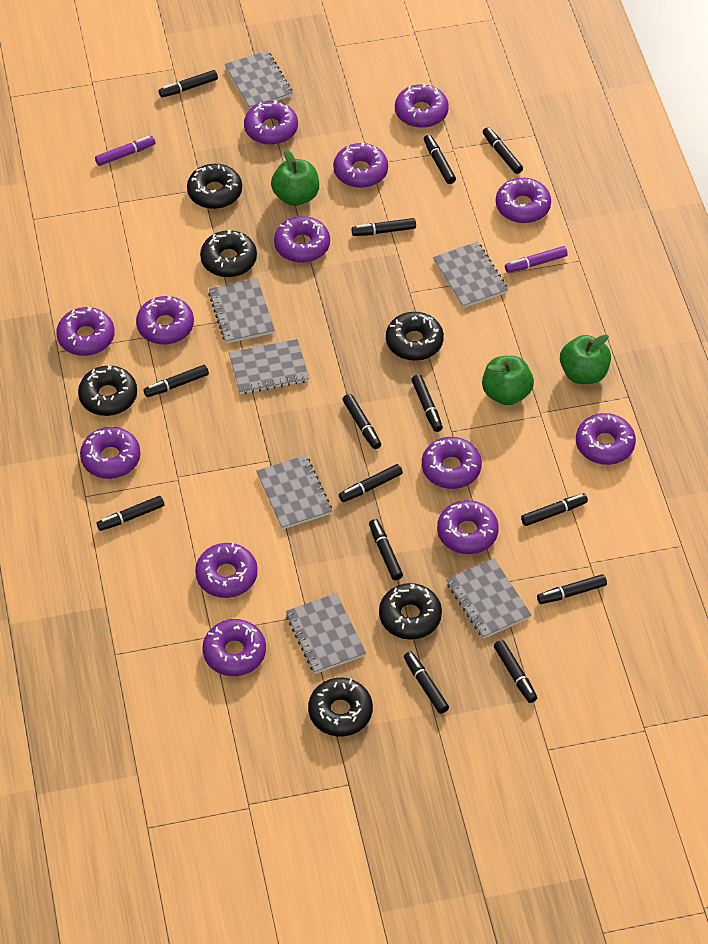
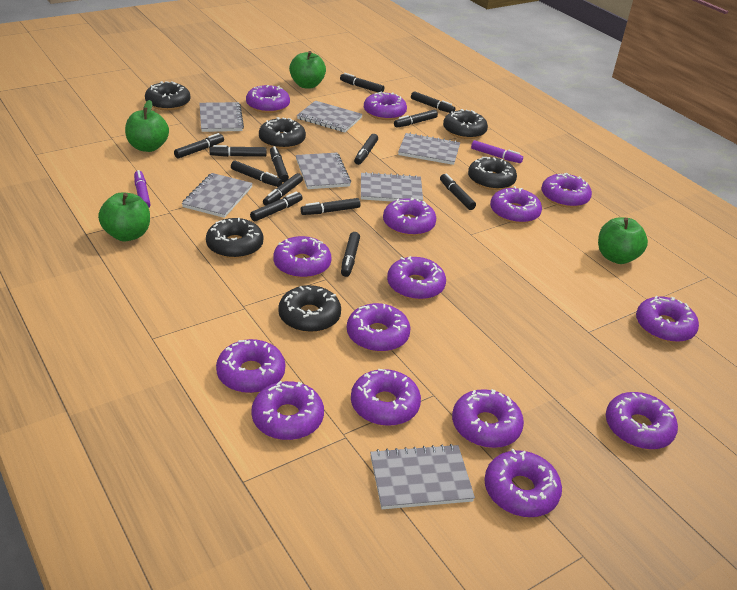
black marker: [97,496,164,531] [144,365,209,397] [159,70,218,98] [339,464,403,502] [343,394,381,449] [351,218,416,236] [369,519,403,580] [404,651,449,714] [411,374,443,432] [424,135,456,184] [483,127,523,174] [494,640,537,703] [521,493,588,526] [537,574,607,604] = 14 -> [174,133,224,159] [210,145,266,157] [231,161,282,187] [250,191,303,221] [263,173,303,206] [270,146,289,182] [301,198,360,215] [340,73,384,93] [341,232,360,277] [354,134,378,165] [394,110,438,128] [411,91,455,113] [440,173,476,210] = 13
green apple: [271,149,319,206] [482,356,534,405] [560,335,611,384] = 3 -> [98,192,150,241] [125,100,169,152] [289,51,326,89] [598,217,648,264] = 4
purple donut: [56,307,115,356] [80,427,140,479] [136,296,194,345] [195,542,258,598] [203,619,266,676] [244,100,298,145] [274,216,330,263] [333,142,388,188] [395,84,449,128] [422,437,482,489] [437,500,499,554] [496,178,551,223] [576,413,636,465] = 13 -> [216,339,285,393] [246,85,290,113] [251,381,324,440] [273,236,332,278] [347,303,410,352] [351,369,421,426] [364,91,407,120] [383,197,436,236] [387,256,446,300] [452,389,524,448] [484,449,562,517] [490,186,542,224] [541,173,592,208] [606,392,678,450] [636,296,699,342] = 15

